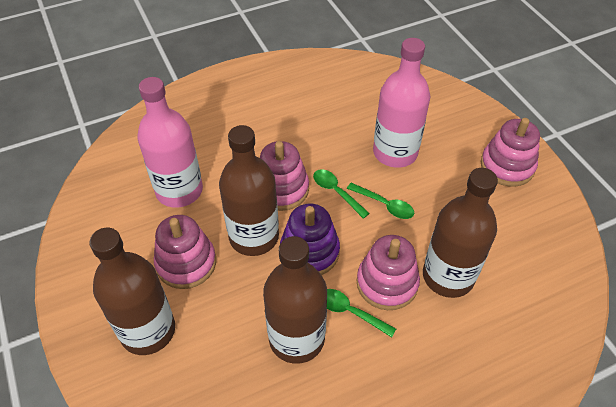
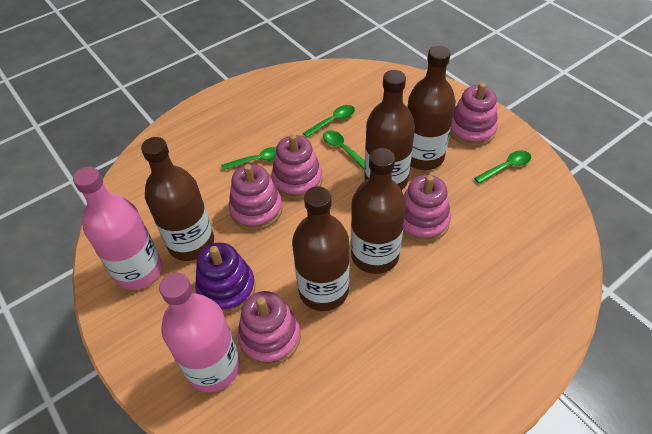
brown bottle: [89,228,175,355] [219,125,279,256] [263,236,327,364] [423,168,498,298] = 4 -> [141,137,214,261] [292,186,350,311] [351,148,406,274] [364,70,415,190] [408,46,456,170] = 5
green spoon: [313,169,370,219] [327,289,396,337] [347,183,414,219] = 3 -> [221,147,276,170] [303,105,355,138] [323,130,365,169] [474,150,531,184] = 4
pink stacking toy: [154,215,216,289] [260,141,309,211] [357,235,420,310] [481,118,540,187] = 4 -> [229,164,283,230] [237,291,301,366] [271,134,323,199] [403,175,451,242] [450,83,498,147] = 5

